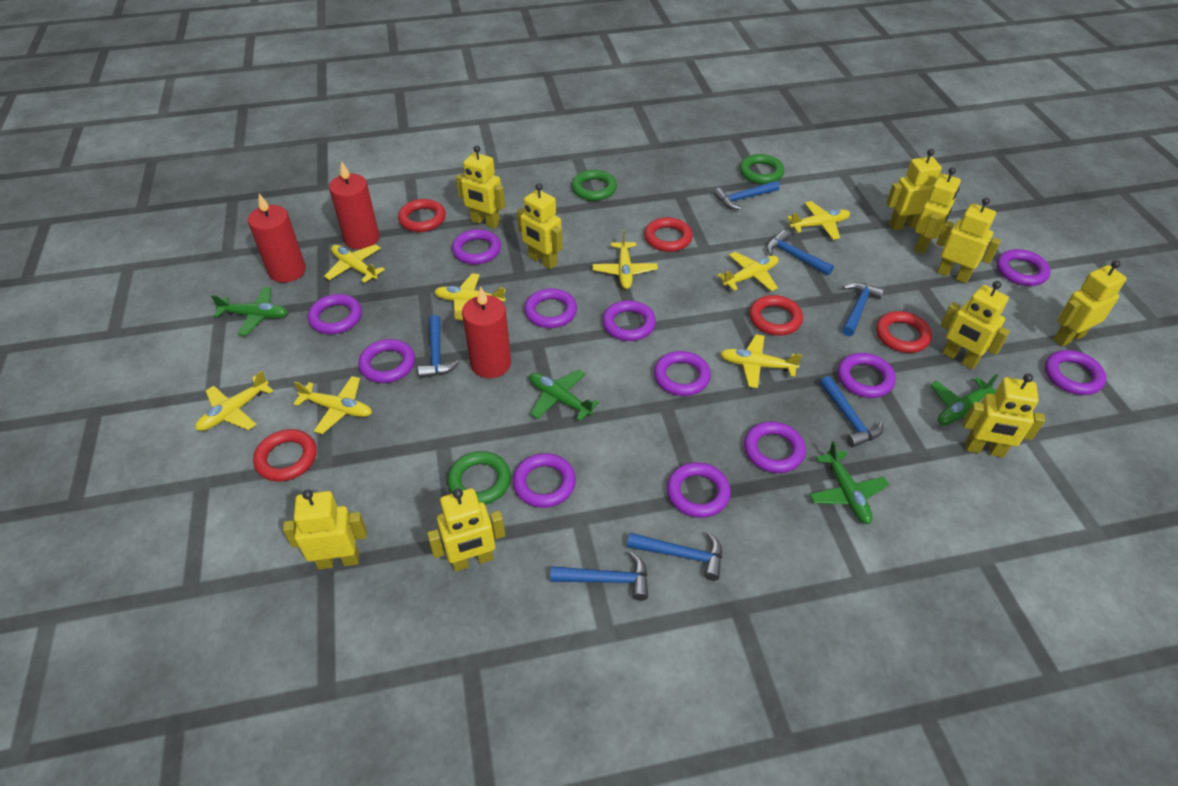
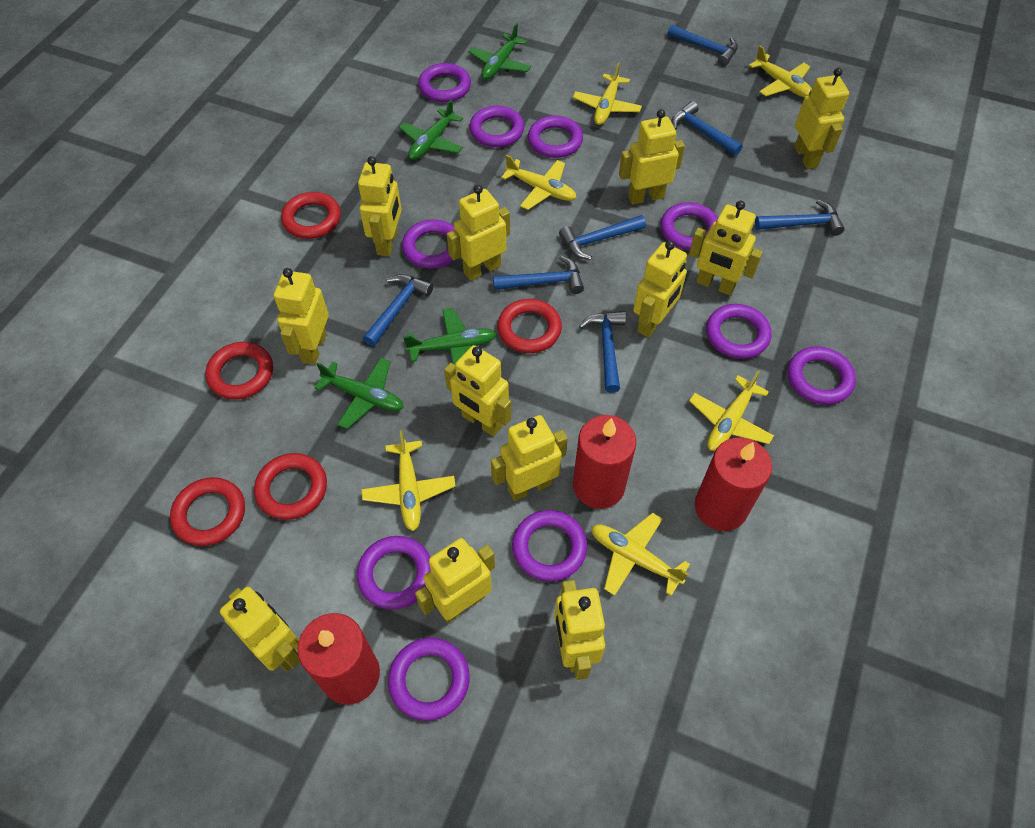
green ring: [448,451,511,505] [572,170,617,201] [740,154,784,184] = 3 -> none = 0
purple ring: [308,294,362,334] [358,339,415,383] [452,229,501,265] [513,453,576,508] [524,288,577,328] [602,300,656,341] [654,351,711,396] [667,462,731,518] [744,421,806,473] [838,353,896,398] [997,249,1050,286] [1045,350,1106,395] = 12 -> [357,536,431,610] [388,638,470,721] [402,220,454,268] [418,63,471,102] [469,106,524,147] [512,510,587,582] [528,116,583,158] [661,202,718,250] [706,304,771,359] [788,346,856,405] = 10
yellow plane: [195,371,273,431] [293,376,372,434] [324,244,385,283] [434,273,506,320] [593,230,658,289] [717,252,778,291] [720,334,802,388] [787,201,850,240] = 8 -> [361,431,456,531] [501,155,576,210] [573,62,642,125] [591,513,690,596] [689,370,774,451] [749,46,812,98] = 6
yellow robot: [283,489,367,570] [427,488,505,572] [456,145,505,229] [517,183,563,269] [886,149,942,230] [914,167,961,254] [936,198,1001,283] [941,281,1010,369] [963,373,1045,458] [1054,260,1127,347] = 10 -> [220,587,300,671] [274,268,329,365] [358,156,402,256] [415,538,495,623] [444,345,511,437] [447,185,510,281] [491,415,568,501] [554,580,605,680] [619,109,685,205] [633,240,687,338] [689,201,763,295] [794,68,849,169] = 12

